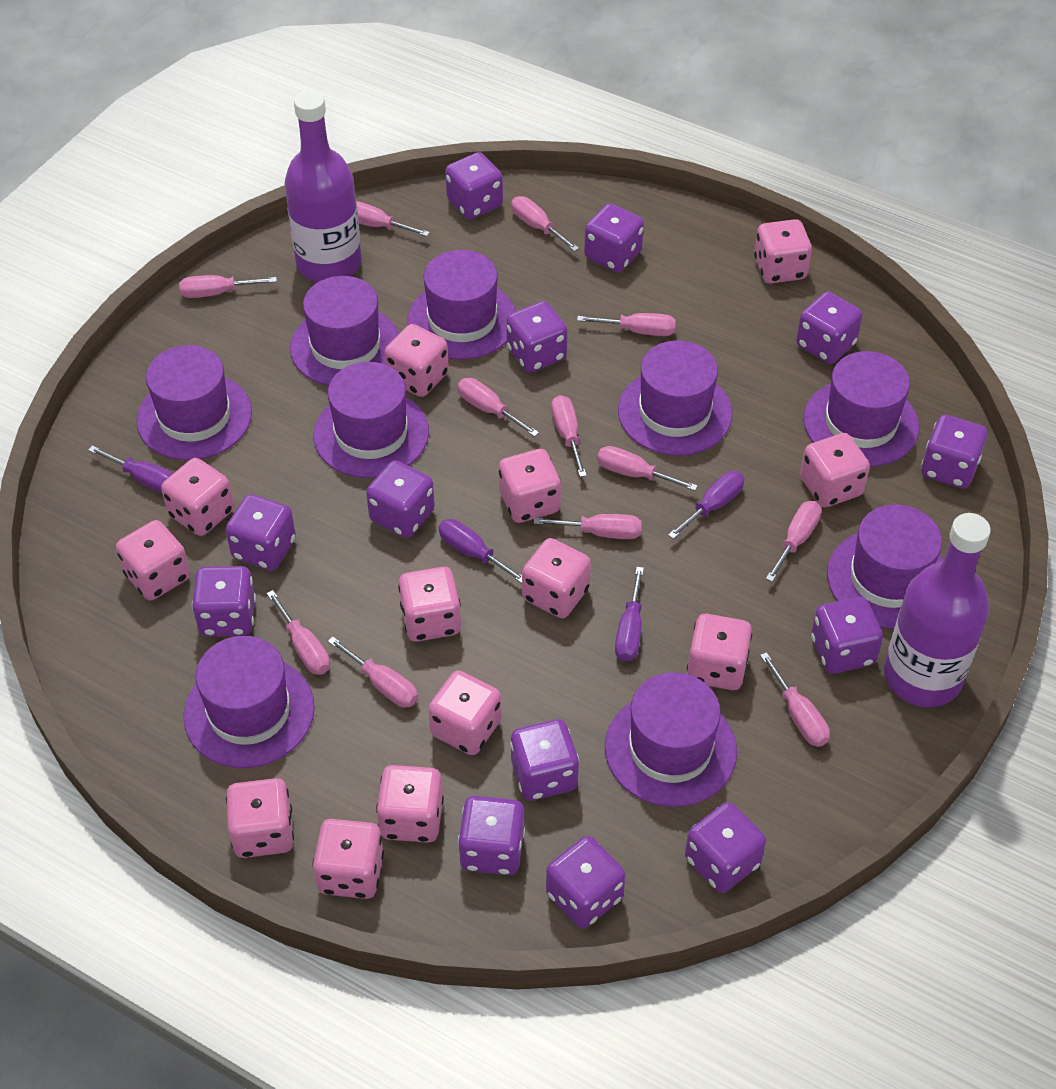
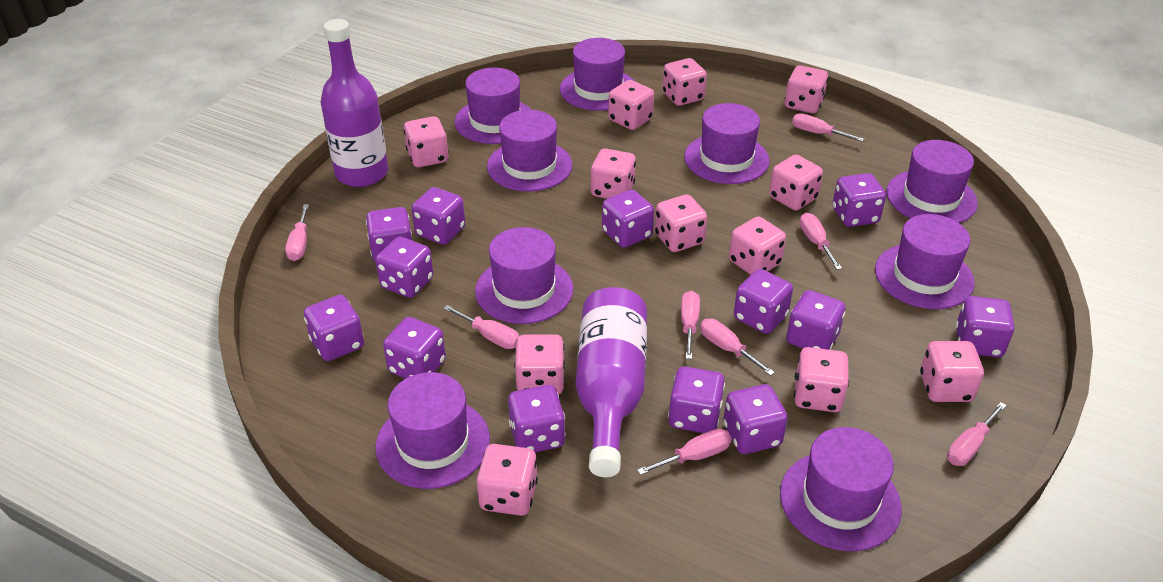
pink dice: [116,520,190,600] [161,458,234,536] [226,778,294,858] [313,819,384,899] [376,765,444,843] [384,324,449,397] [398,567,461,642] [428,671,502,755] [499,449,561,523] [522,538,591,618] [687,614,752,690] [754,219,812,284] [800,433,870,507] = 13 -> [404,116,449,167] [477,444,538,516] [514,334,565,394] [590,149,636,199] [608,80,654,130] [655,195,707,252] [662,58,707,106] [729,216,786,275] [769,155,823,211] [785,65,828,113] [794,347,849,412] [920,341,984,402] = 12
pink screwdriver: [179,275,277,298] [267,590,330,675] [328,637,418,708] [356,201,430,237] [457,378,539,437] [511,196,579,252] [534,514,642,539] [551,395,587,477] [577,313,676,336] [597,446,698,491] [760,652,830,747] [766,501,822,582] = 12 -> [285,204,309,261] [443,305,519,349] [637,428,732,475] [681,291,700,359] [700,318,775,376] [792,113,864,142] [799,213,842,270] [947,402,1007,466] = 8
purple screwdriver: [88,445,173,494] [439,519,522,583] [615,567,644,662] [668,471,744,539] = 4 -> none = 0

